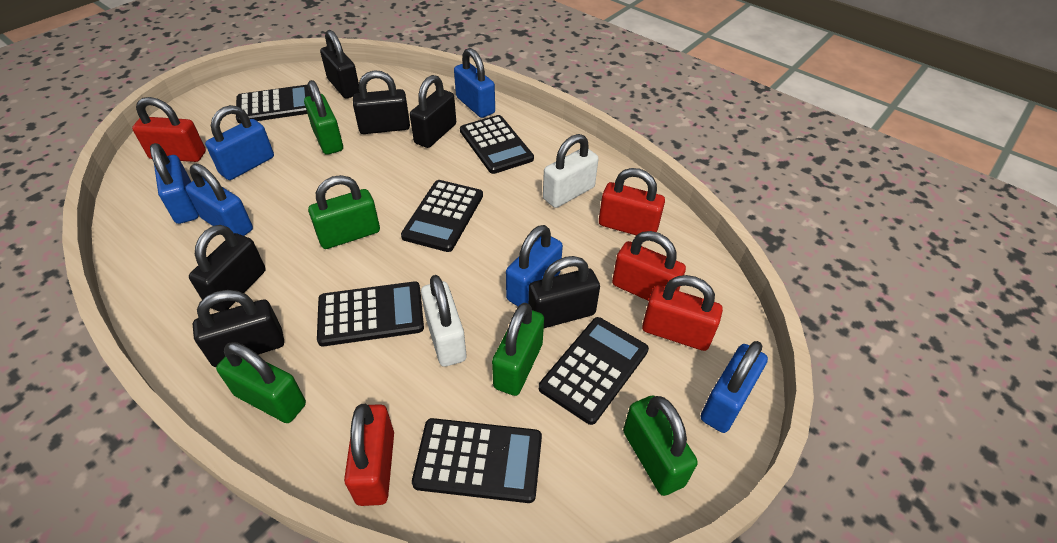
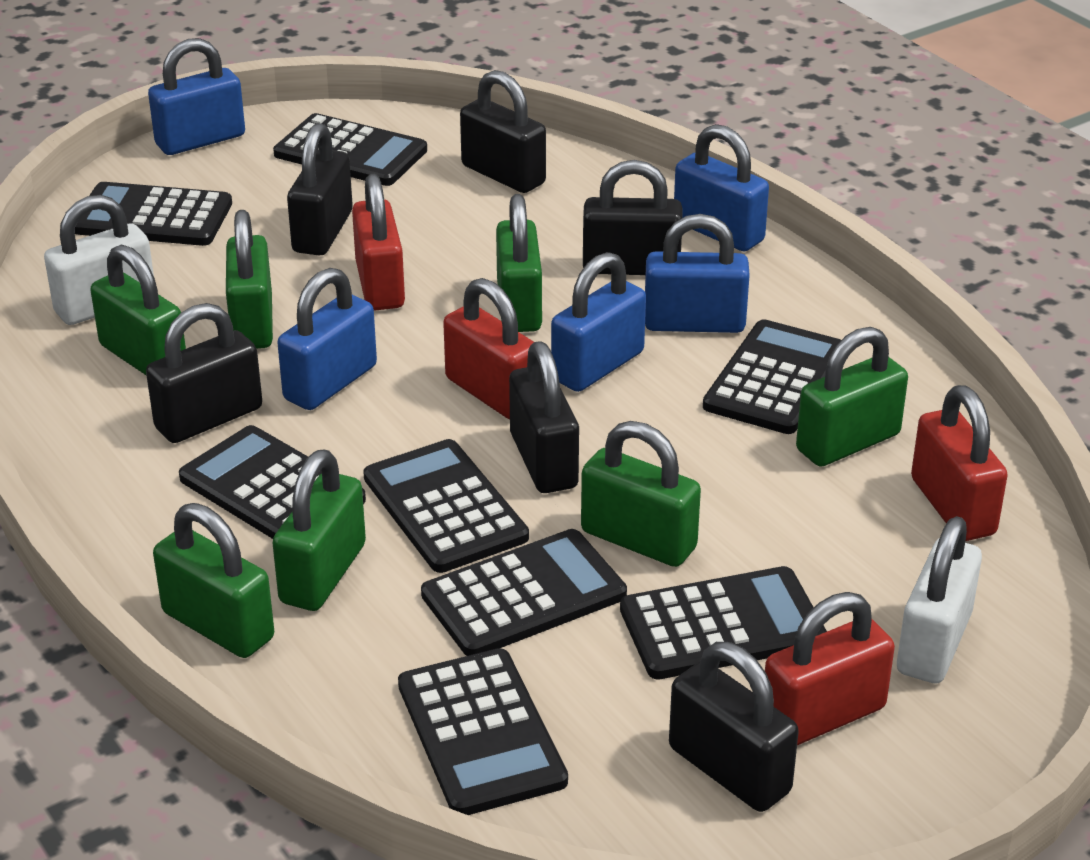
black calculator: [236,85,310,124] [317,281,424,346] [401,180,483,252] [412,418,542,503] [460,115,534,174] [539,317,649,425] = 6 -> [75,182,232,246] [179,425,366,539] [273,113,427,186] [363,439,529,573] [398,648,568,815] [421,529,627,656] [620,566,827,680] [703,319,841,434] = 8
blue padlock: [150,143,199,224] [185,164,253,236] [205,105,274,180] [454,48,495,118] [506,225,563,306] [701,341,768,433] = 6 -> [148,38,245,155] [277,268,377,410] [551,252,646,392] [645,214,750,333] [674,124,769,251] = 5
green padlock: [216,342,306,423] [304,80,343,155] [308,175,380,249] [492,303,544,396] [623,396,698,496] = 5 -> [90,244,186,375] [153,503,274,658] [226,210,273,349] [272,449,366,611] [496,194,542,332] [581,421,701,567] [796,327,908,467] = 7
red padlock: [132,97,206,162] [344,404,394,506] [599,168,665,235] [612,231,686,301] [642,275,723,351] = 5 -> [352,174,405,311] [443,278,534,419] [765,592,895,745] [911,385,1008,541] = 4

